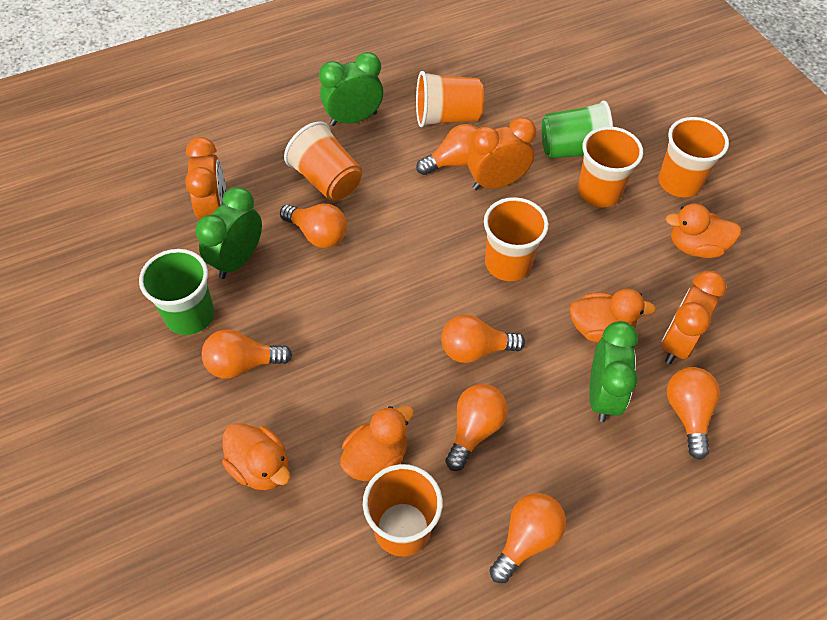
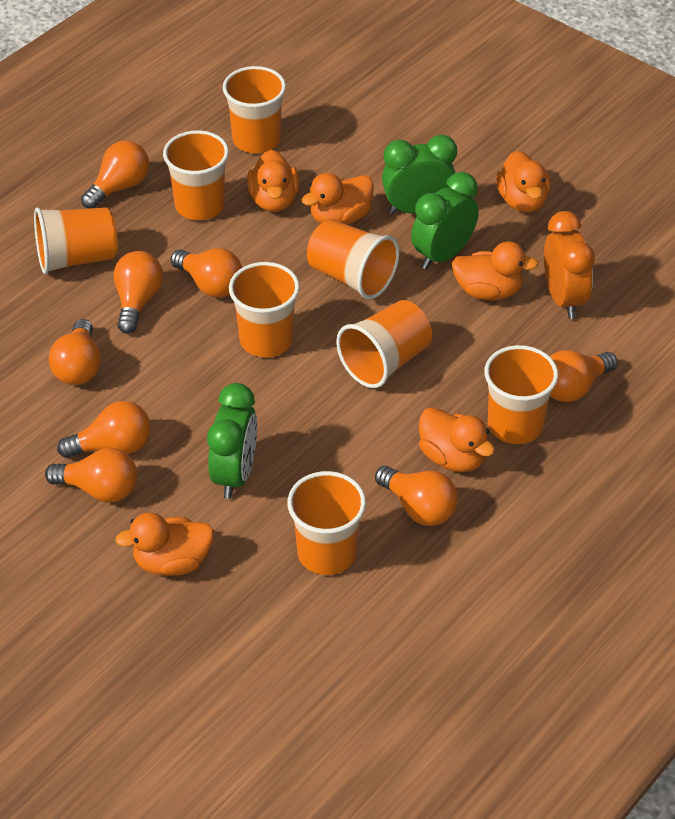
green cup: [139,249,214,335] [542,100,613,158] = 2 -> none = 0
orange clock: [185,137,226,221] [467,117,536,190] [661,271,727,364] = 3 -> [544,211,595,319] = 1
orange cup: [284,121,362,201] [363,464,443,556] [416,71,484,127] [484,197,548,281] [578,126,643,207] [658,117,729,197] = 6 -> [34,207,118,274] [163,130,229,220] [223,66,286,153] [229,262,300,357] [287,471,366,575] [307,219,399,299] [336,300,432,388] [484,345,558,444] = 8
orange duck: [222,423,290,490] [340,405,414,481] [570,289,656,343] [665,203,741,258] = 4 -> [115,512,214,576] [247,150,299,212] [302,173,374,225] [419,407,495,472] [452,242,539,300] [496,151,550,213] = 6
orange light bulb: [201,330,292,379] [280,204,347,248] [416,124,478,175] [441,315,525,363] [445,384,508,471] [490,493,566,583] [667,367,720,460] = 7 -> [45,448,137,502] [49,319,101,385] [57,401,151,458] [81,141,149,209] [114,251,163,334] [170,248,242,298] [375,466,458,526] [550,350,618,402] = 8

